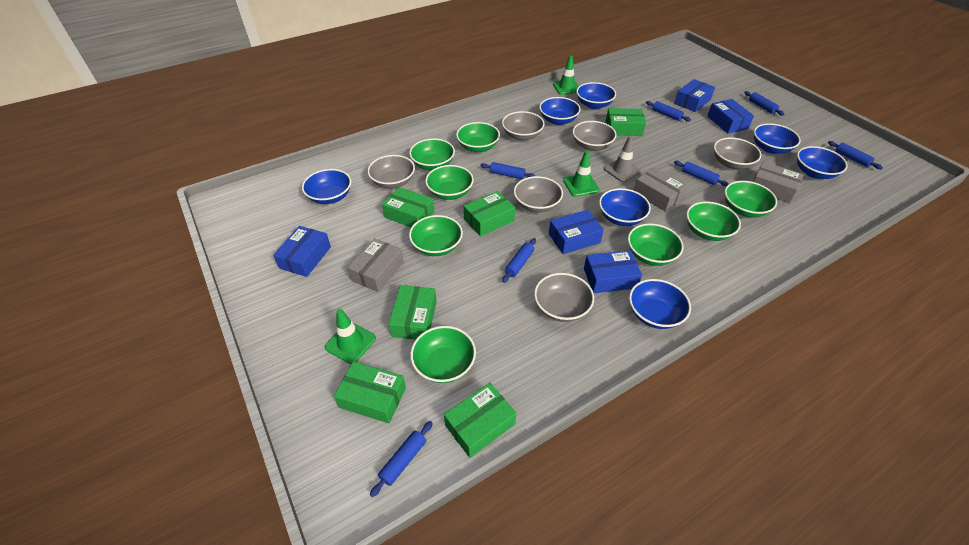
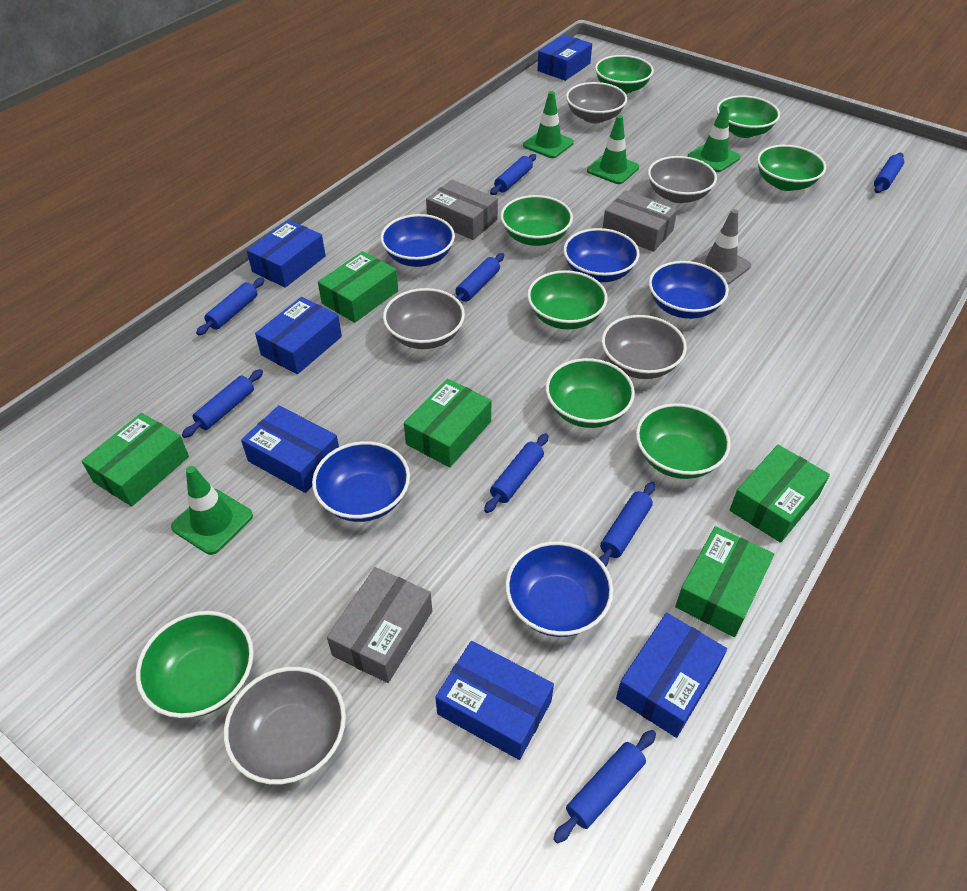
blue bowl: [302,169,351,204] [539,97,581,125] [576,82,616,109] [599,188,651,226] [629,279,691,329] [754,123,801,154] [797,146,848,179] = 7 -> [312,441,410,522] [380,214,455,267] [505,541,613,637] [563,228,639,282] [649,261,729,319] = 5
blue box: [273,226,331,277] [549,210,604,254] [584,250,642,293] [674,79,715,112] [707,99,754,134] = 5 -> [241,405,339,493] [247,220,326,288] [255,297,342,374] [435,641,554,760] [537,34,592,81] [616,613,727,738] = 6
blue rolling pin: [370,421,433,497] [480,162,535,179] [502,238,536,283] [646,101,691,122] [674,161,728,186] [744,91,784,116] [828,141,883,169] = 7 -> [182,369,263,438] [196,278,264,335] [455,253,504,302] [484,433,548,513] [490,154,536,195] [553,730,656,843] [599,482,655,567] [874,153,904,193] = 8
green box: [334,362,406,423] [382,187,435,227] [389,285,437,339] [444,383,516,458] [464,191,515,237] [606,108,646,136] = 6 -> [81,413,189,507] [318,251,398,323] [404,379,491,467] [675,526,774,637] [730,445,830,543] = 5
green traffic cone: [325,309,376,364] [553,56,579,95] [563,151,600,197] = 3 -> [171,466,253,555] [523,91,574,158] [587,115,639,184] [688,104,741,172] = 4
grey bowl: [367,155,415,189] [502,111,545,141] [514,176,563,213] [534,273,594,322] [572,121,616,151] [714,137,761,169] = 6 -> [224,667,346,785] [383,288,465,349] [566,82,627,123] [602,315,687,379] [648,156,717,203] = 5

